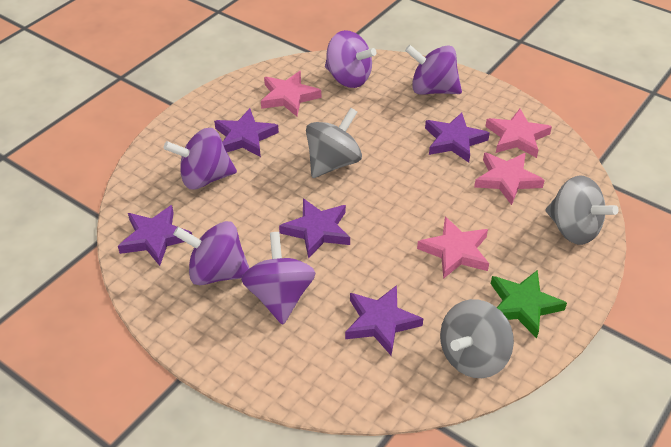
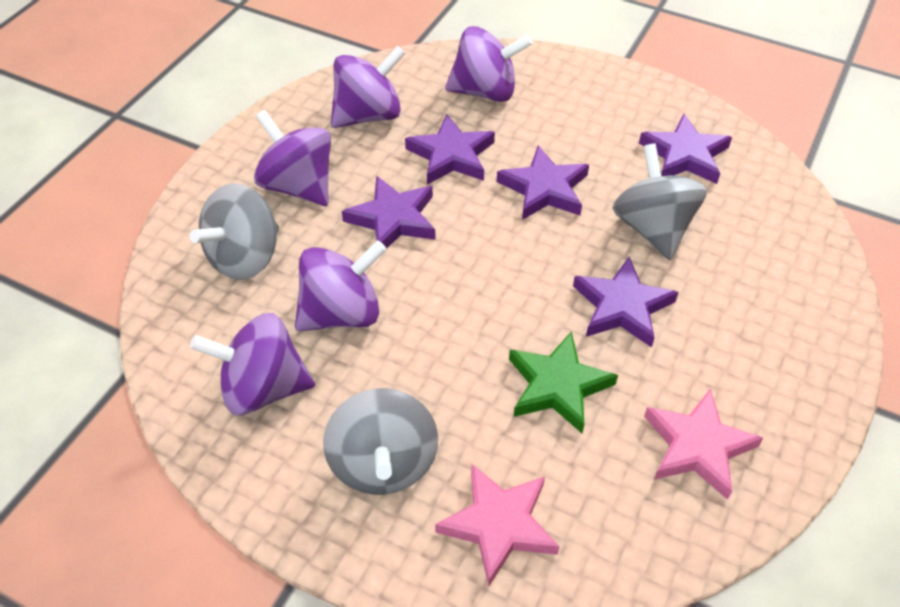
pink star: [261,71,321,117] [417,217,489,279] [474,152,545,205] [485,109,552,158] = 4 -> [435,464,560,586] [644,388,763,500] = 2

